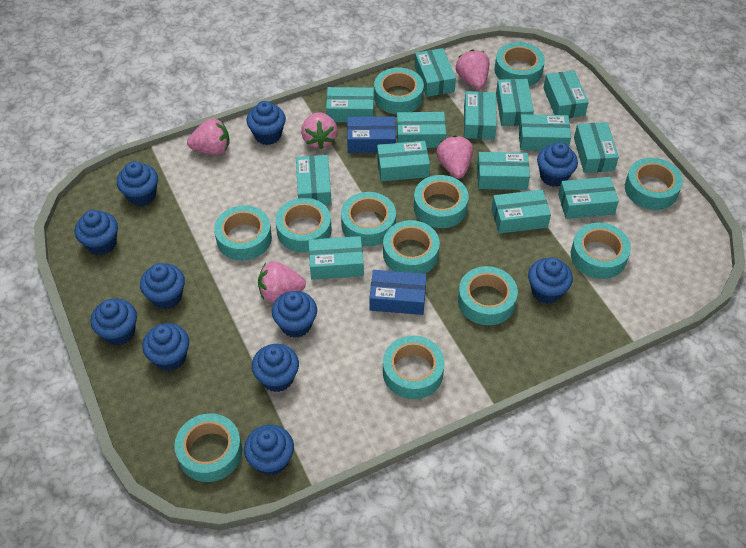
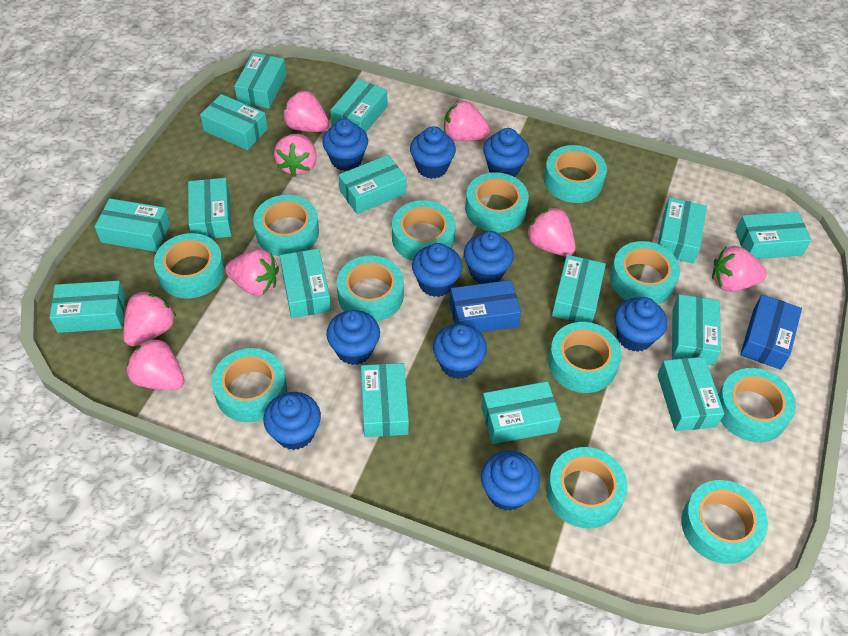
blue cupcake: [75,210,118,255] [91,299,137,346] [117,161,158,206] [140,263,185,309] [142,323,189,371] [244,425,294,476] [247,101,286,145] [252,344,299,392] [272,291,317,338] [528,258,573,304] [537,142,578,187] = 11 -> [263,392,321,450] [322,119,368,171] [326,310,380,365] [410,126,456,179] [412,243,463,297] [433,324,487,379] [464,231,514,284] [481,450,540,511] [483,128,529,177] [615,297,667,352] = 10
pink strawberry: [187,118,229,155] [258,261,306,302] [301,112,338,149] [436,136,473,179] [456,50,489,90] = 5 -> [123,291,176,347] [126,338,184,390] [225,249,279,296] [274,134,317,177] [283,90,329,132] [444,100,491,141] [526,207,576,257] [712,246,767,292] = 8
turquoise box: [296,155,331,206] [308,236,364,280] [326,87,374,122] [377,141,430,181] [397,112,446,148] [415,48,456,97] [464,91,497,140] [477,152,530,190] [491,190,551,234] [496,79,534,126] [518,114,571,151] [543,70,589,118] [558,177,619,219] [574,122,619,173] = 14 -> [49,281,126,333] [94,198,170,252] [188,178,232,239] [200,94,268,150] [234,53,286,109] [280,249,331,318] [330,79,387,133] [339,155,406,214] [361,363,409,437] [481,381,561,444] [552,255,606,323] [657,357,725,431] [658,197,707,264] [672,294,721,366] [735,211,811,259] = 15

